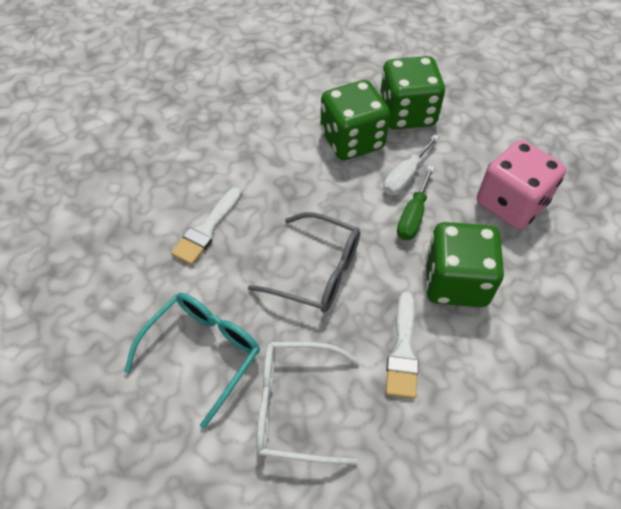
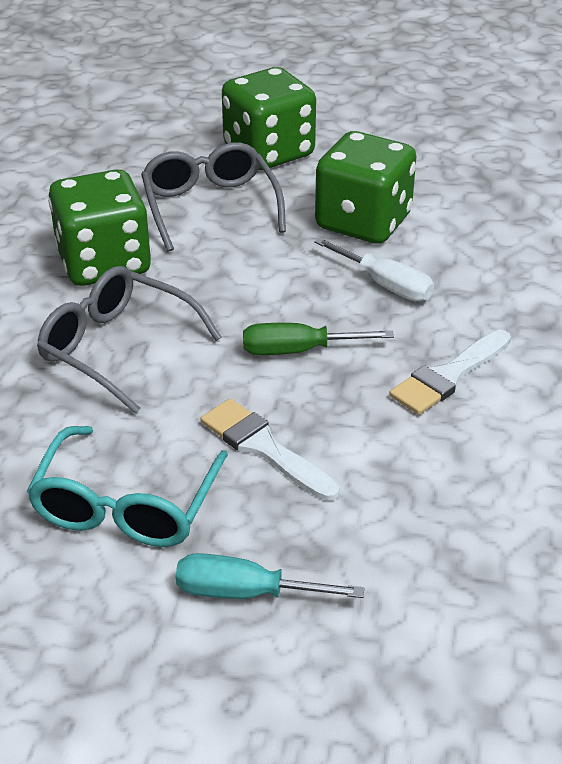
grey glasses: [248,212,360,312] = 1 -> [37,266,222,414] [141,142,286,252] = 2
pink dice: [477,140,566,229] = 1 -> none = 0
turquoise screwdriver: none = 0 -> [176,553,364,599] = 1
white glasses: [256,342,360,465] = 1 -> none = 0

